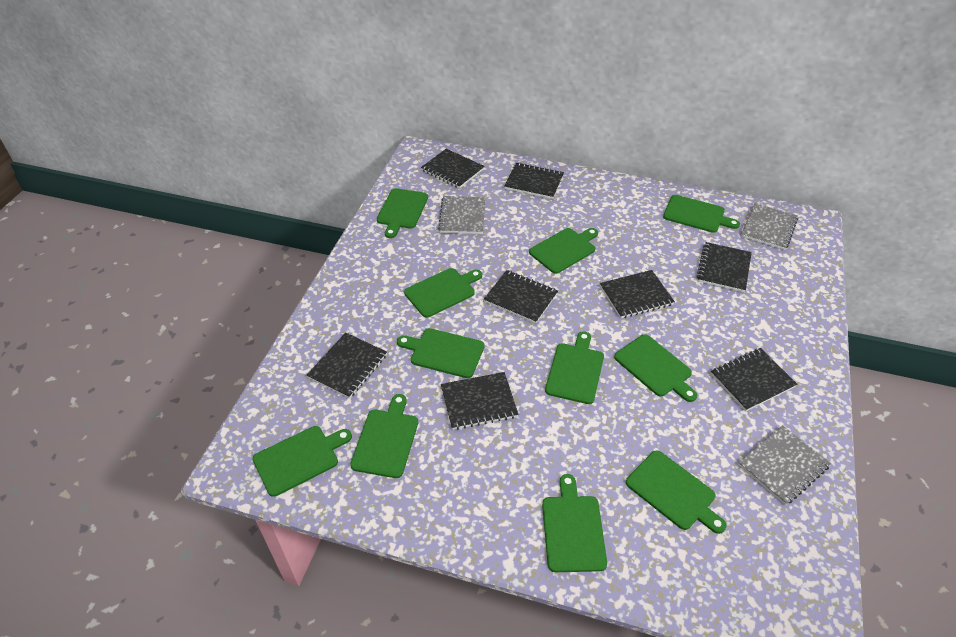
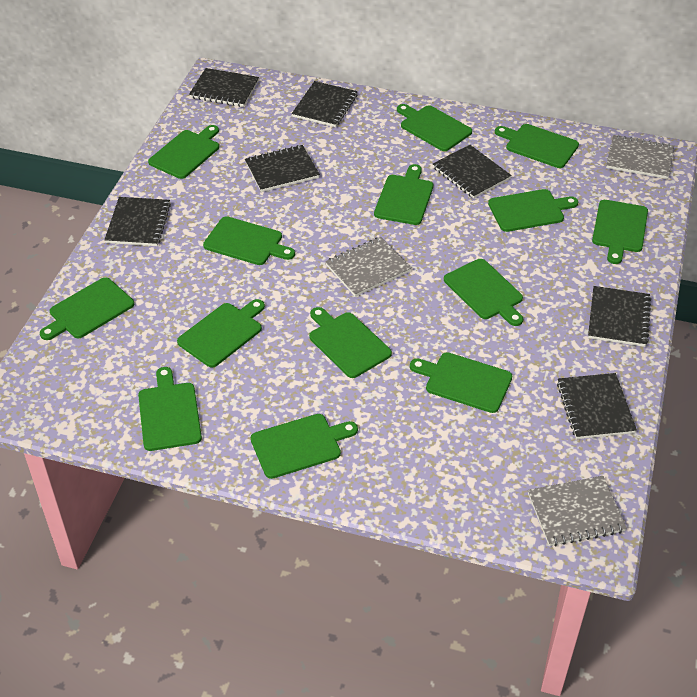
black notebook: [307,333,387,399] [421,149,485,188] [441,372,518,430] [484,270,558,323] [504,163,564,199] [600,270,675,318] [696,242,752,292] [711,348,797,411] = 8 -> [104,197,171,246] [189,68,259,107] [245,145,320,192] [292,81,358,127] [433,145,512,199] [557,373,637,439] [588,286,651,347] = 7
green cutting board: [252,426,352,497] [350,394,418,478] [377,188,428,238] [397,328,485,378] [404,268,482,318] [529,228,598,274] [542,474,607,572] [545,331,604,404] [614,334,697,402] [626,450,726,534] [663,195,740,233] = 11 -> [40,277,134,340] [138,367,202,451] [148,125,219,179] [177,299,265,368] [203,216,295,265] [251,414,358,479] [309,307,392,378] [374,164,433,225] [397,104,472,151] [410,352,512,413] [444,259,523,326] [488,189,578,232] [495,124,579,168] [592,200,648,264] = 14

